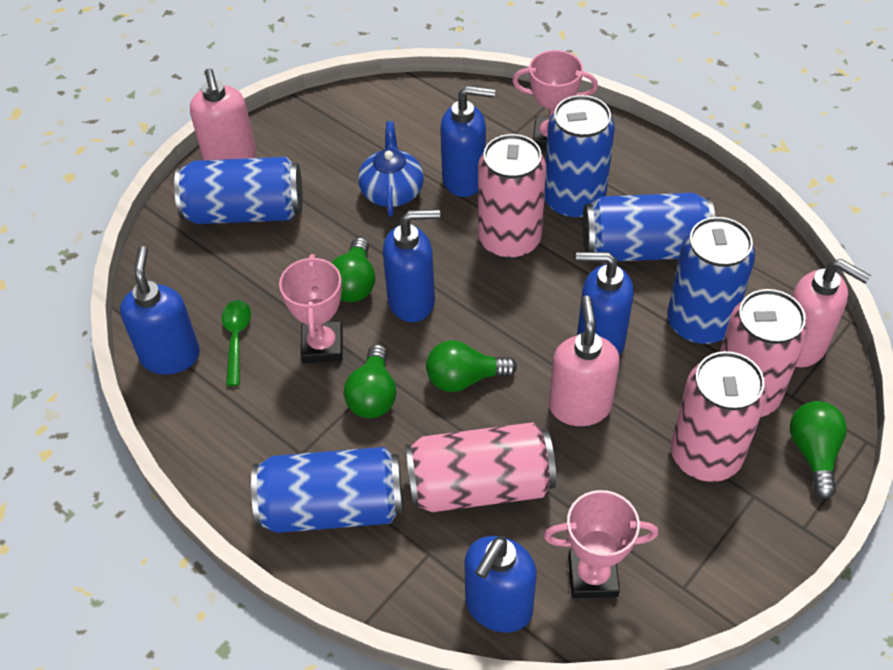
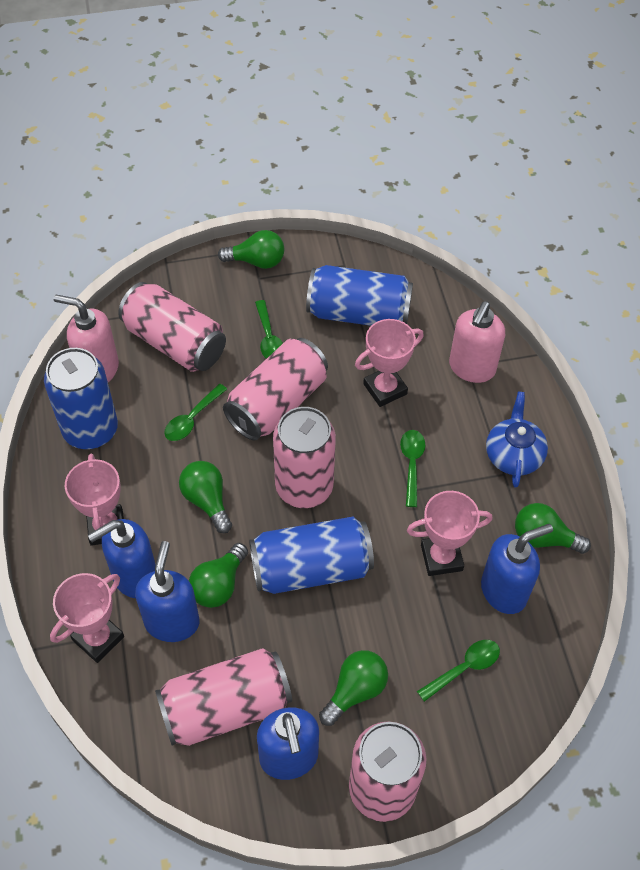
blue can: [174,157,303,224] [251,447,403,533] [545,95,615,219] [583,193,715,261] [667,217,755,344] = 5 -> [44,348,118,449] [249,517,374,594] [306,265,413,326] = 3
blue soap dispenser: [120,246,200,374] [383,209,440,322] [440,86,495,197] [464,536,537,633] [576,252,634,355] = 5 -> [88,519,156,598] [135,541,200,642] [257,707,319,780] [481,524,553,614] = 4
green light bulb: [332,237,375,302] [344,344,397,418] [426,340,517,392] [790,401,847,499] = 4 -> [179,461,232,533] [189,543,248,608] [218,230,284,269] [319,650,388,726] [515,503,591,554] = 5
green spoon: [222,300,251,386] = 1 -> [164,384,227,441] [255,300,283,359] [400,430,425,507] [417,640,500,702] = 4
pink can: [405,422,556,512] [478,134,546,259] [671,351,767,482] [720,289,808,417] = 4 -> [118,282,226,372] [155,648,292,746] [223,338,328,441] [273,407,336,508] [349,721,426,822] = 5
pink soap dispenser: [190,68,256,160] [549,296,620,426] [792,259,871,367] = 3 -> [54,295,119,382] [449,301,505,383] = 2
pink trophy: [279,254,343,363] [512,50,598,150] [543,490,659,598] = 3 -> [50,573,124,663] [65,454,124,546] [355,319,424,407] [407,491,492,576] = 4

